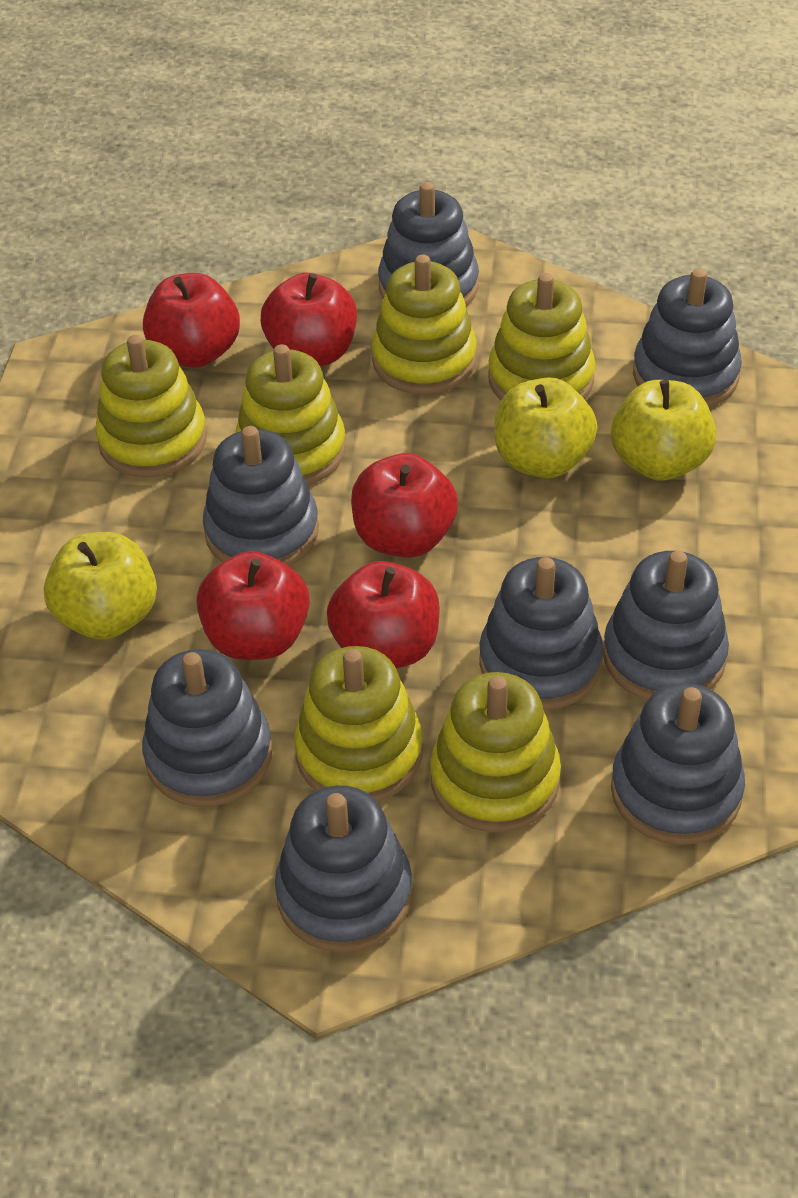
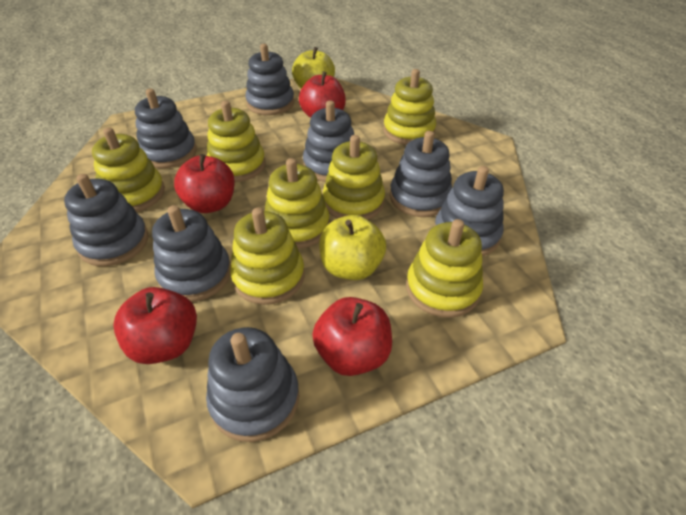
red apple: [143,273,240,368] [196,551,310,660] [261,273,357,367] [327,561,440,669] [351,453,458,557] = 5 -> [113,287,197,364] [174,154,235,213] [299,71,346,118] [312,297,392,376] = 4
yellow apple: [44,532,157,640] [494,377,598,478] [611,380,716,481] = 3 -> [292,47,335,89] [319,215,386,280] = 2
yellow stacking toy: [95,335,207,477] [235,344,346,485] [294,646,423,802] [372,254,477,395] [430,672,561,832] [488,273,595,400] = 6 -> [92,127,165,212] [207,101,266,182] [230,207,305,305] [265,158,329,249] [323,135,385,220] [383,69,436,145] [406,219,483,318] = 7

